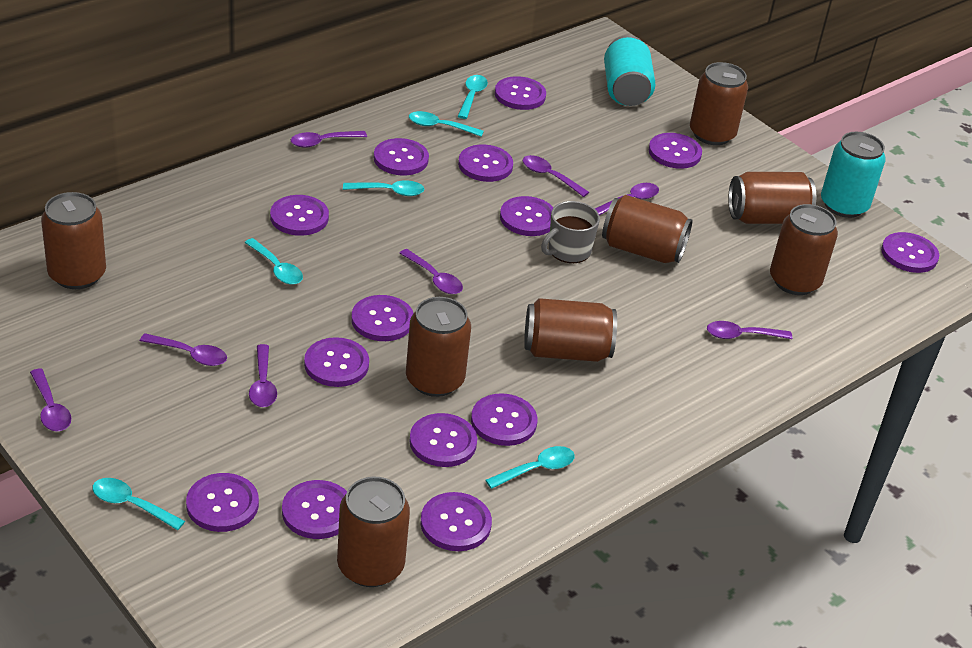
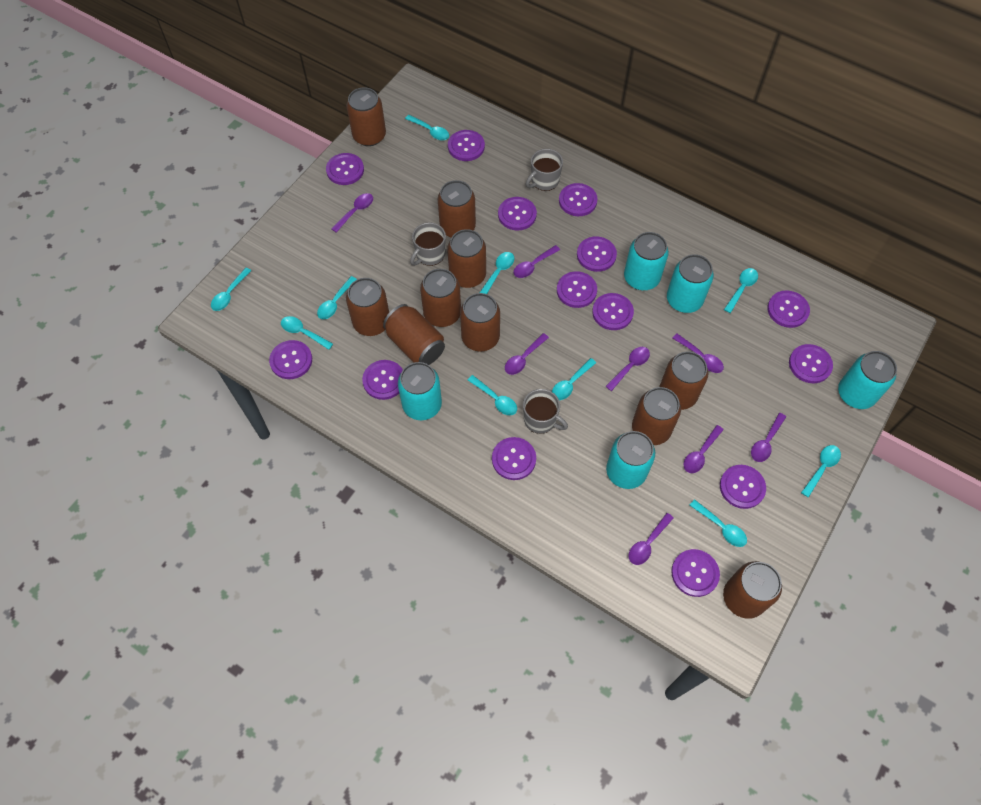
brown can: [41,192,106,289] [337,477,410,587] [406,297,471,397] [524,298,617,362] [602,195,692,263] [690,62,748,145] [728,172,816,224] [770,204,838,295] = 8 -> [346,87,386,146] [346,278,389,336] [383,304,445,365] [420,269,461,327] [438,180,476,238] [447,229,486,288] [460,293,500,351] [632,387,681,445] [659,351,708,410] [723,561,782,619] = 10
grey mug: [541,201,600,263] = 1 -> [410,222,446,266] [523,389,568,434] [526,149,563,191] = 3
turquoise can: [604,35,655,106] [821,132,886,218] = 2 -> [398,362,442,420] [606,431,655,489] [624,232,669,290] [667,254,714,313] [838,351,897,409] = 5
turquoise spoon: [92,478,185,530] [245,238,303,285] [343,180,424,196] [409,111,484,137] [458,75,488,119] [485,446,575,489] = 6 -> [211,268,251,311] [281,316,333,350] [317,276,357,319] [405,115,449,140] [468,375,517,415] [480,252,514,294] [552,358,596,400] [690,499,747,547] [724,268,758,313] [801,445,841,498] = 10

